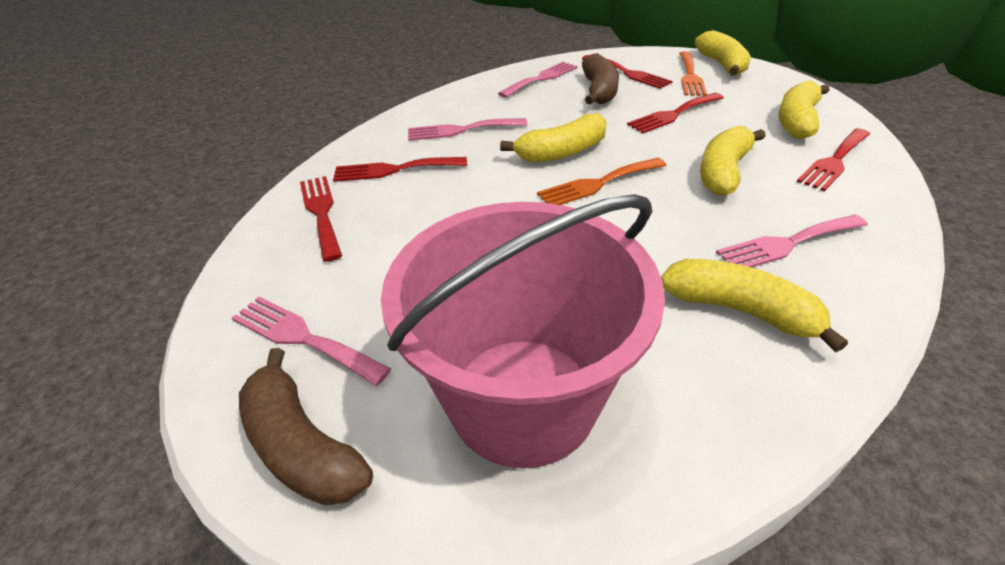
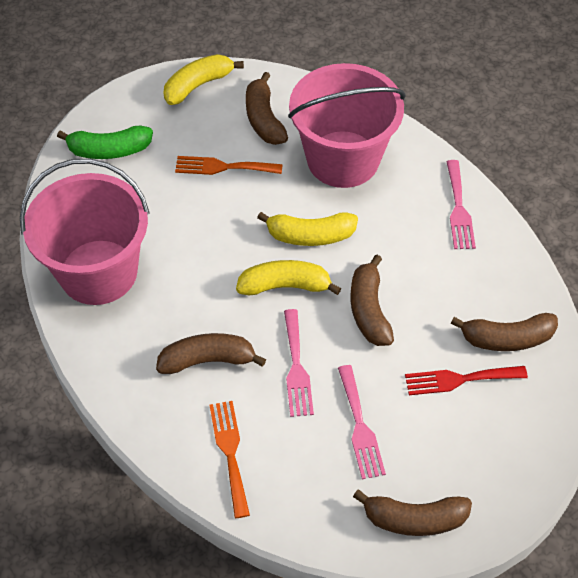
brown banana: [239,348,373,506] [582,53,619,104] = 2 -> [156,333,266,374] [246,72,288,145] [351,254,394,346] [353,490,472,536] [451,313,558,351] = 5
green banana: none = 0 -> [57,125,153,159] = 1
pink bucket: [381,194,665,468] = 1 -> [20,159,150,305] [288,63,406,188] = 2
pink fork: [232,297,392,386] [408,118,527,141] [498,62,577,98] [716,215,868,267] = 4 -> [284,309,314,417] [338,365,386,479] [446,160,476,249] = 3
red fork: [300,176,342,262] [333,157,467,182] [582,55,673,89] [627,93,724,133] [797,128,870,191] = 5 -> [405,366,528,395] = 1
yellow banana: [500,113,607,163] [661,259,848,352] [695,30,751,76] [700,126,766,196] [778,80,830,139] = 5 -> [164,54,244,105] [236,260,341,295] [257,212,358,246] = 3

